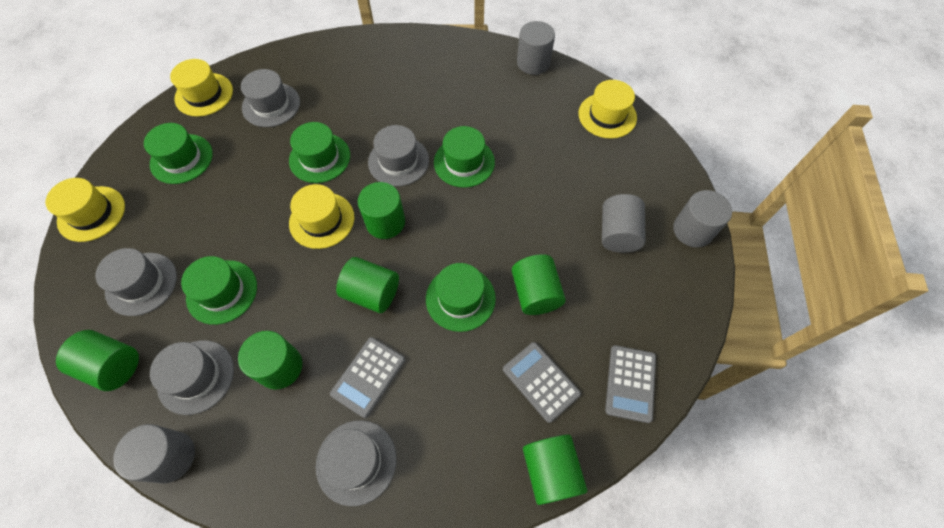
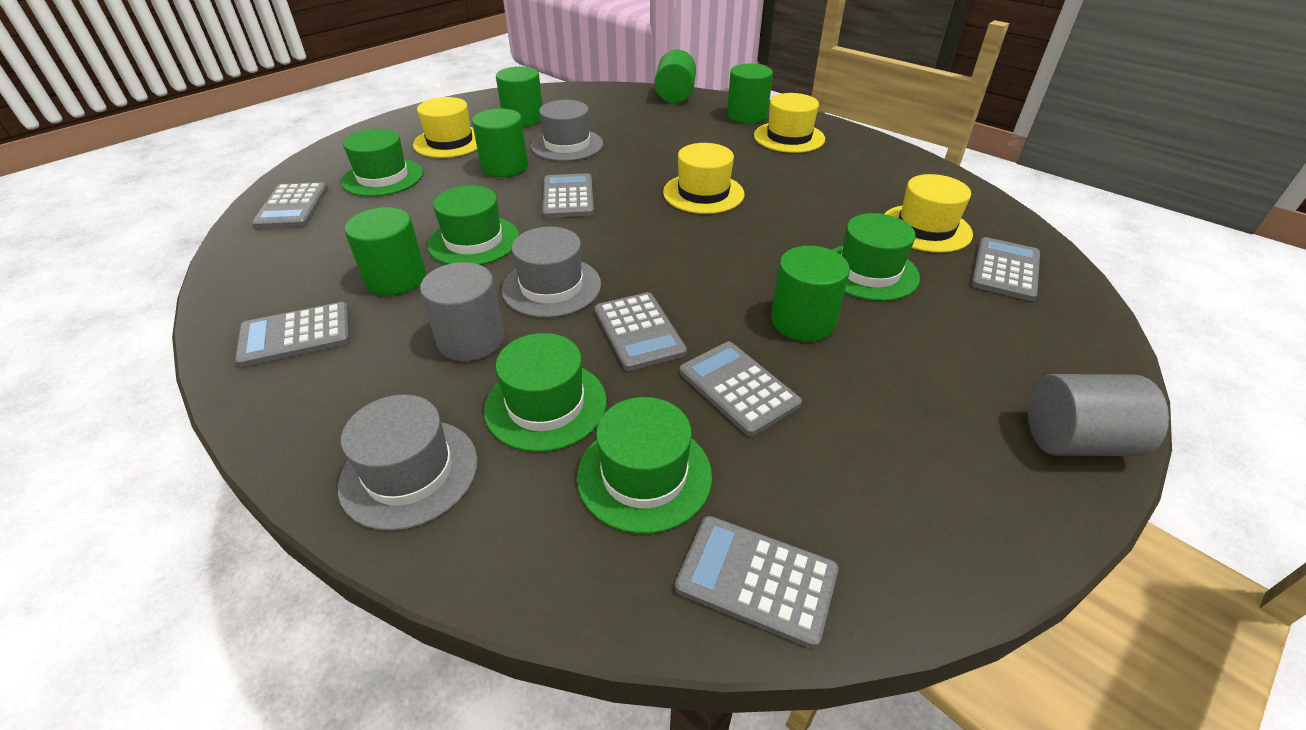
grey calculator: [330,337,405,418] [503,342,581,423] [605,345,656,423] = 3 -> [235,302,350,367] [252,182,328,228] [542,173,594,218] [595,292,687,371] [675,516,839,649] [680,342,802,436] [971,237,1040,301] = 7
grey cylinder: [113,424,195,483] [517,21,555,75] [602,194,646,253] [673,190,732,248] = 4 -> [420,262,505,361] [1028,374,1169,456] = 2
grey hat: [95,248,177,316] [150,340,234,415] [241,69,300,127] [316,420,397,506] [368,125,429,186] = 5 -> [338,395,478,531] [501,227,601,318] [531,100,603,161] = 3

